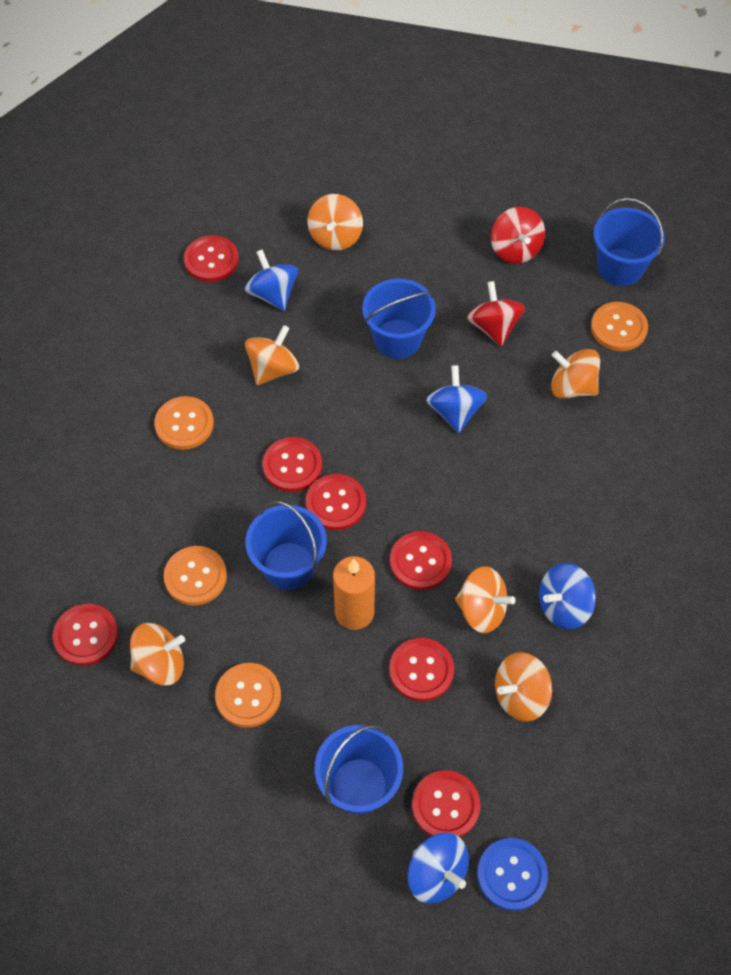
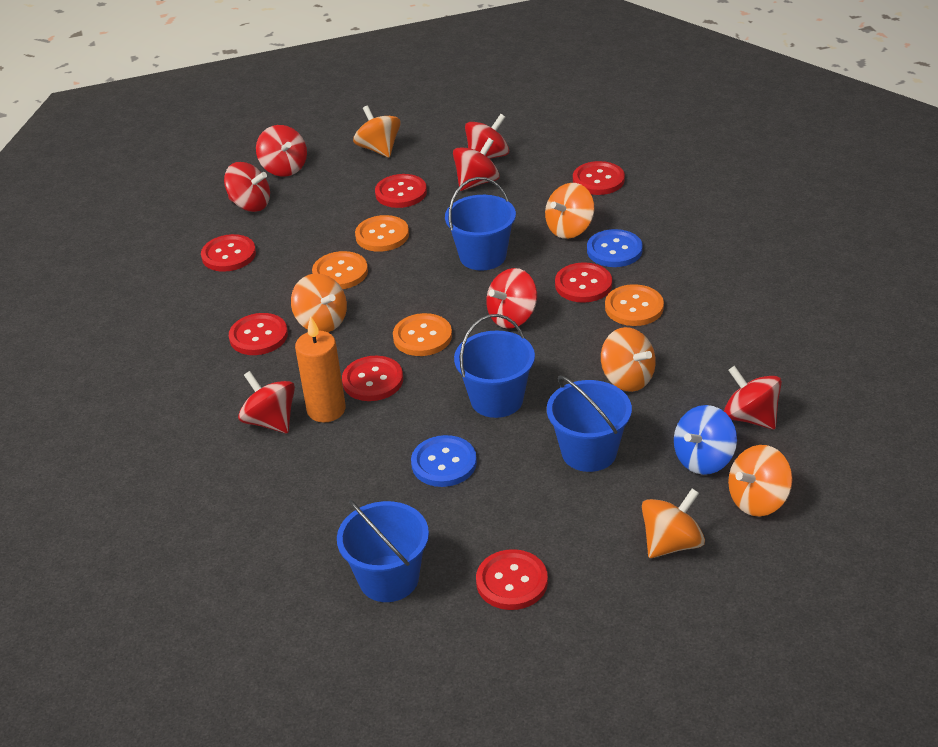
blue button: [477,838,548,911] = 1 -> [411,435,477,487] [587,229,643,267] = 2
blue spinning top: [244,249,298,311] [407,833,469,904] [426,365,487,433] [539,563,596,630] = 4 -> [674,405,737,475] = 1
red spinning top: [467,281,525,346] [491,207,545,264] = 2 -> [224,162,270,212] [238,371,295,433] [256,125,307,177] [453,138,500,191] [465,114,509,159] [486,268,537,329] [724,366,782,429] = 7

